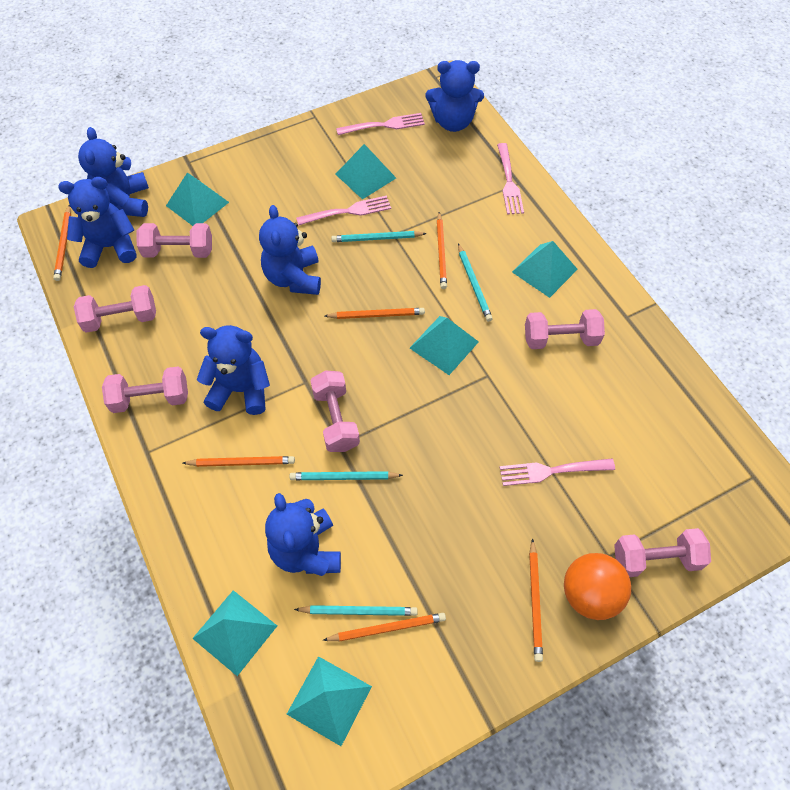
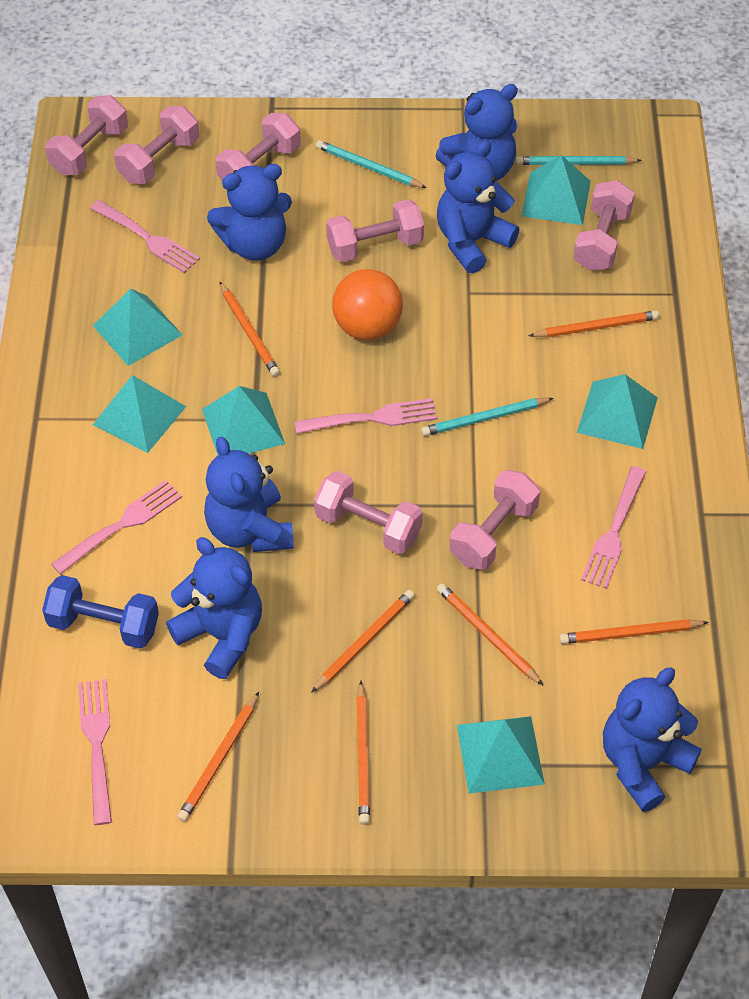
blue dumbbell: none = 0 -> [42,575,159,649] = 1
orange pencil: [53,204,71,281] [183,456,295,467] [323,613,446,641] [324,308,425,319] [437,212,447,289] [529,538,543,662] = 6 -> [177,692,259,822] [220,282,280,377] [311,590,415,693] [356,681,370,825] [437,583,544,686] [529,310,659,338] [559,619,709,644] = 7
pink dumbbell: [74,285,156,333] [102,367,188,413] [137,223,212,258] [310,371,360,452] [525,309,605,349] [614,528,711,577] = 6 -> [45,95,128,175] [114,106,199,184] [216,113,301,180] [314,471,423,554] [326,199,424,262] [450,470,540,570] [573,180,635,271] = 7
pink fork: [296,196,391,226] [336,113,425,135] [497,143,524,214] [500,459,615,486] = 4 -> [51,480,182,574] [78,679,112,825] [90,200,200,273] [294,398,437,434] [581,466,646,589] = 5
turquoise pencil: [289,471,403,480] [294,605,418,616] [331,231,427,242] [458,244,493,322] = 4 -> [316,140,427,188] [421,398,553,436] [516,156,642,165] = 3

